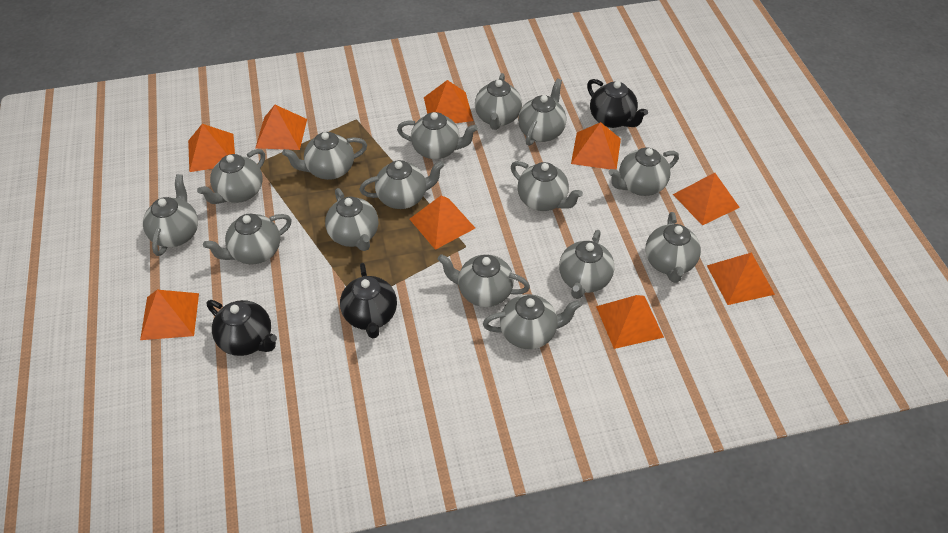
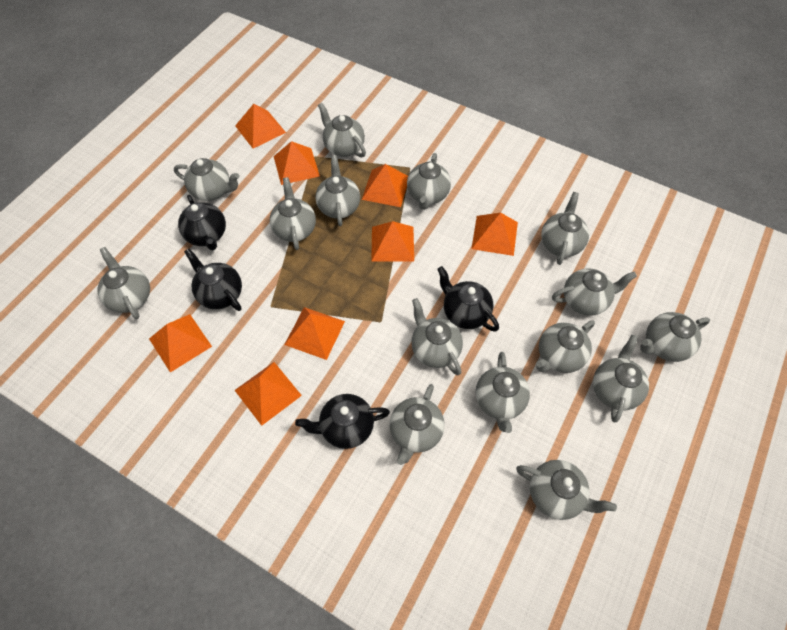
black teapot: [207,300,277,356] [340,263,397,339] [587,79,648,128] = 3 -> [178,195,226,250] [184,248,242,311] [295,394,390,449] [437,266,499,332] = 4
orange pyramid: [140,290,199,340] [188,124,235,172] [255,105,307,150] [410,195,475,250] [424,80,473,123] [571,122,621,170] [596,295,664,349] [673,173,740,225] [707,253,775,305] = 9 -> [149,314,212,373] [235,104,286,148] [235,362,302,426] [274,141,320,185] [284,307,345,360] [362,164,408,207] [371,221,414,262] [471,213,518,256] = 8

